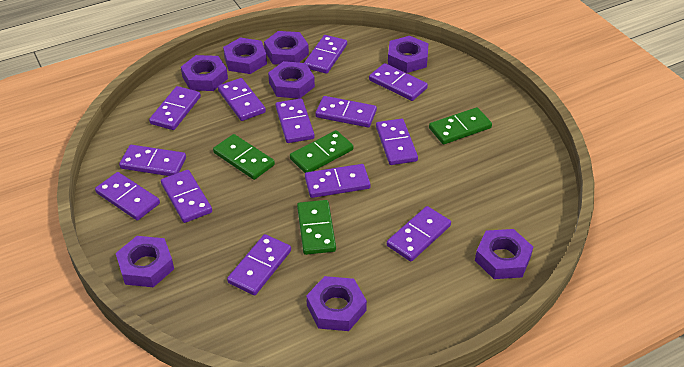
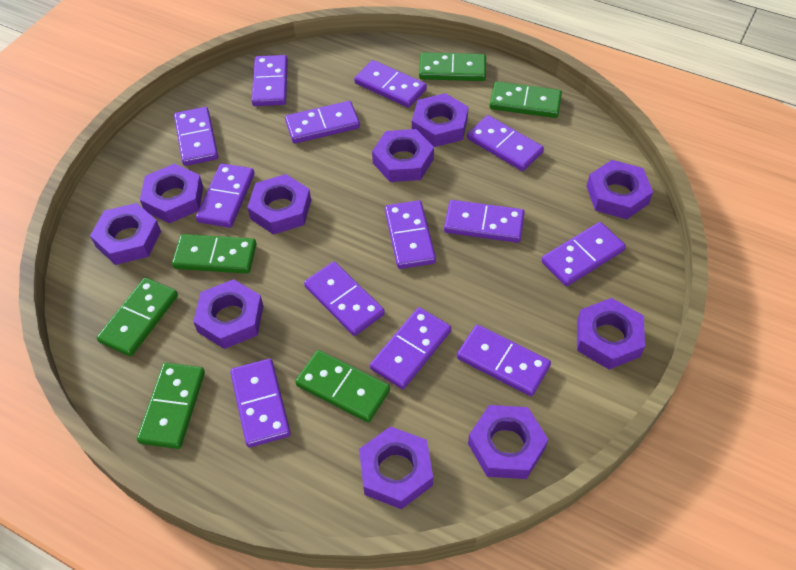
green domino: [213,134,275,180] [290,130,354,173] [297,200,336,255] [429,107,492,144] = 4 -> [97,278,178,357] [137,363,205,449] [172,234,257,274] [295,350,390,423] [419,52,486,81] [489,82,562,118] = 6
purple nut: [116,236,174,287] [181,55,228,91] [223,38,267,74] [264,31,309,65] [268,61,315,99] [306,276,367,331] [388,36,429,73] [475,229,533,279] = 8 -> [90,203,161,265] [140,164,203,223] [193,279,263,349] [247,174,311,235] [359,426,433,509] [372,129,434,182] [412,93,468,147] [468,405,548,479] [577,298,645,370] [587,160,653,219] = 10

